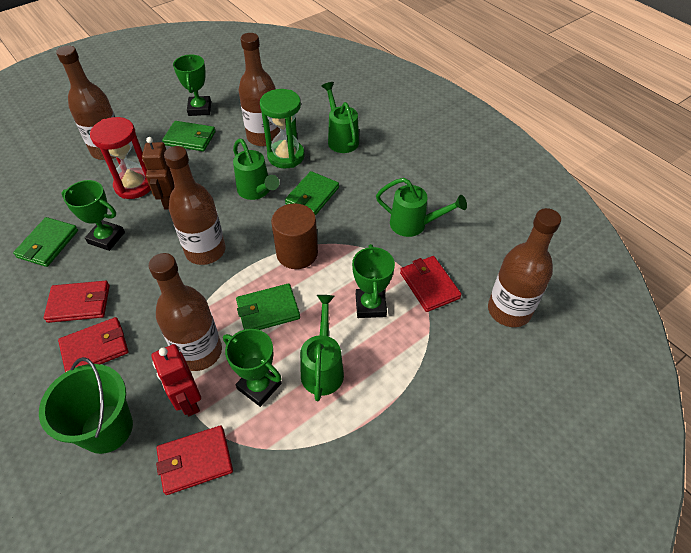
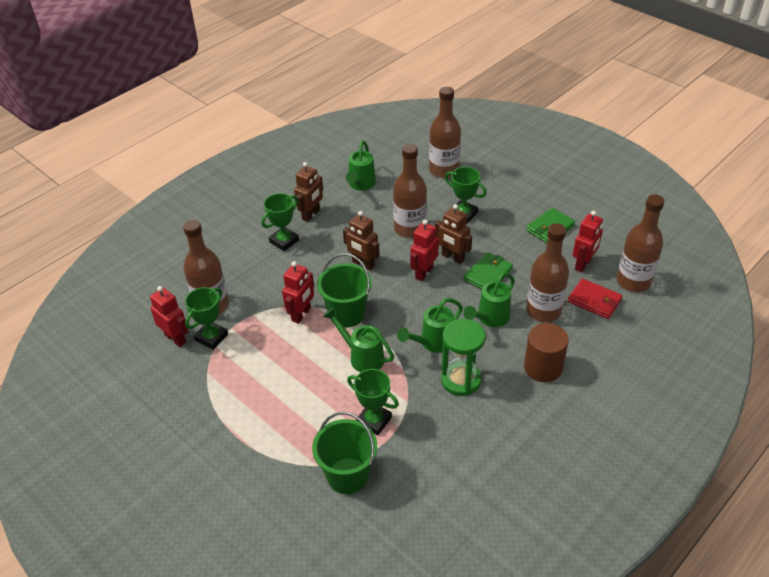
brown robot: [142,137,175,209] = 1 -> [294,162,323,222] [343,211,380,271] [435,204,472,264] = 3
green bucket: [39,357,133,454] = 1 -> [312,412,377,494] [317,253,372,328] = 2
green wallet: [13,217,78,267] [162,121,216,151] [236,283,300,330] [285,171,339,216] = 4 -> [464,252,513,289] [526,208,575,243] = 2
red hourglass: [90,117,151,199] = 1 -> none = 0
red robot: [151,344,201,416] = 1 -> [150,286,188,347] [282,261,314,324] [410,220,439,281] [573,211,603,272] = 4
red wallet: [44,281,110,323] [58,317,129,372] [156,425,233,495] [400,256,462,312] = 4 -> [568,278,623,319] = 1

